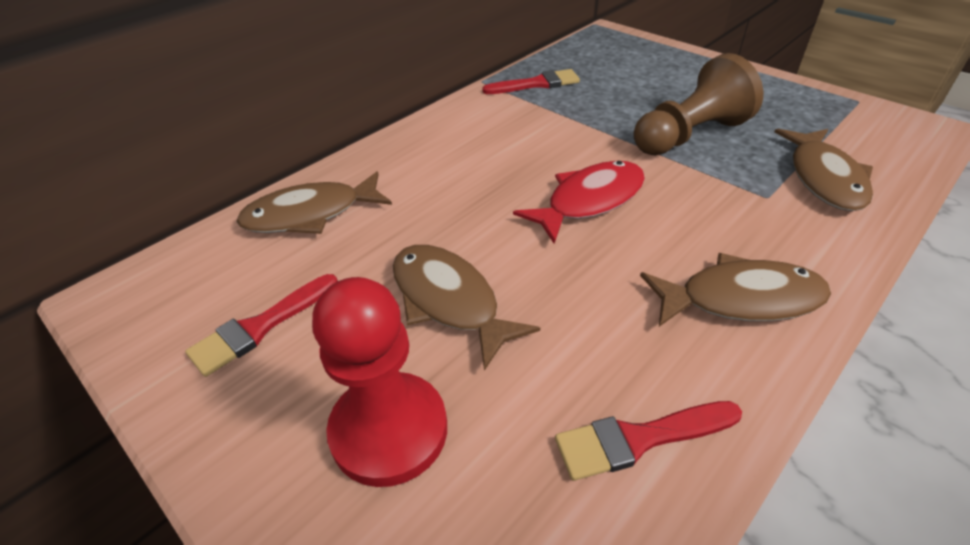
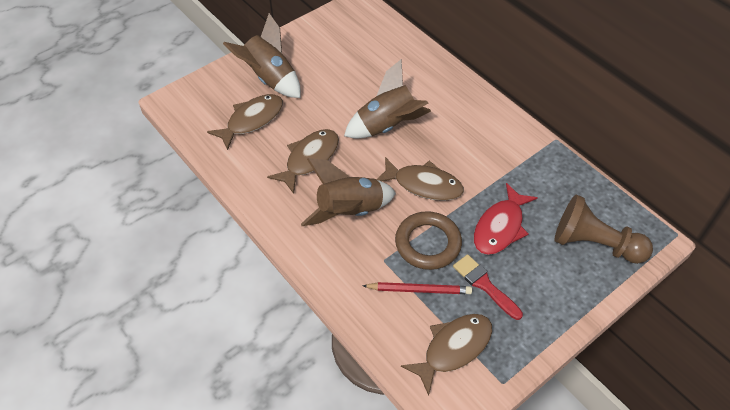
brown ring: none = 0 -> [395,211,462,270] = 1
brown rocket: none = 0 -> [223,13,301,98] [301,158,396,226] [344,59,431,139] = 3
red brush: [185,274,338,377] [482,69,580,94] [555,401,742,481] = 3 -> [453,254,523,320] = 1
red pawn: [312,277,447,487] = 1 -> none = 0
red pencil: none = 0 -> [363,282,472,294] = 1

